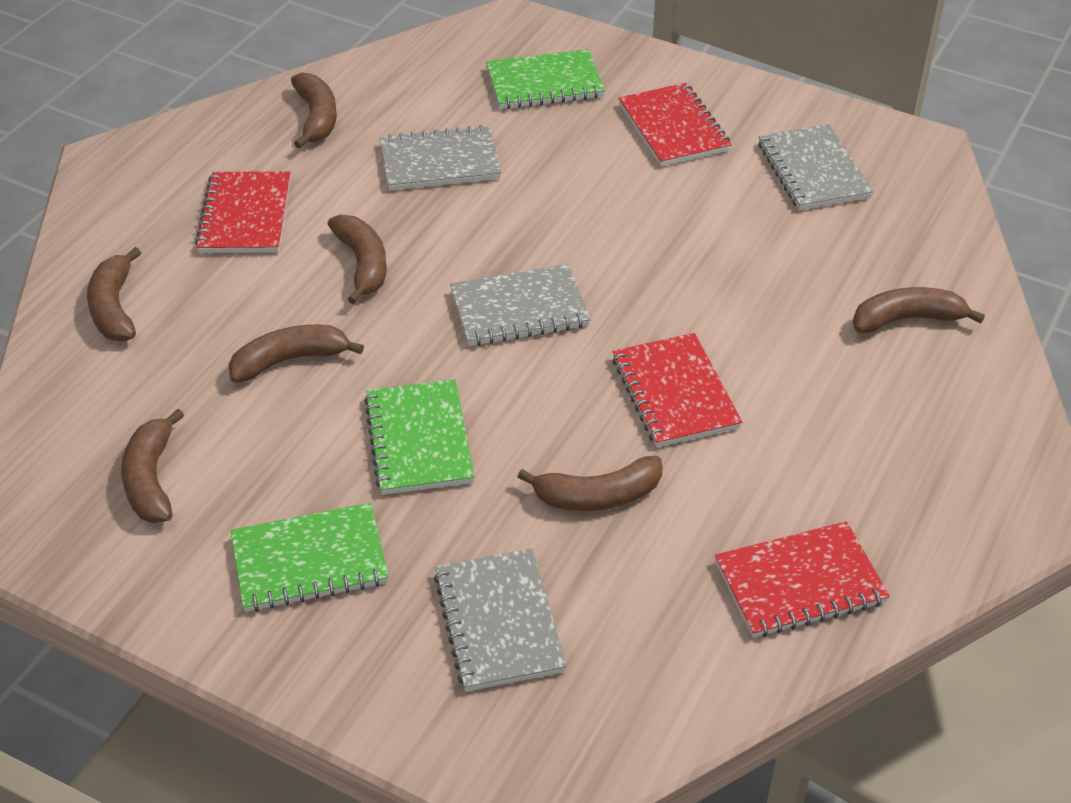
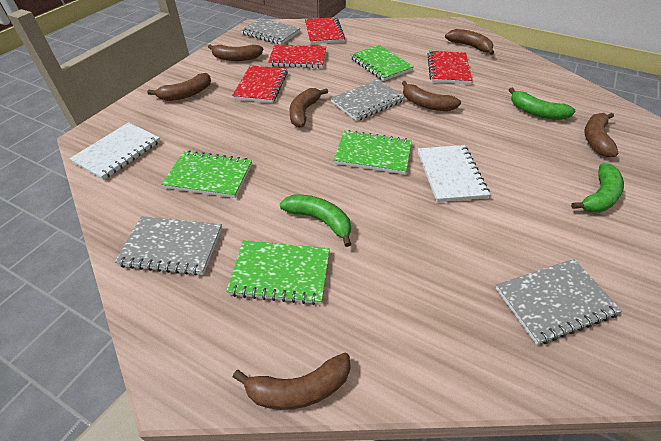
green banana: none = 0 -> [280,194,351,247] [509,88,575,120] [571,164,624,213] = 3
green notebook: [231,502,389,612] [364,379,475,495] [486,49,605,109] = 3 -> [162,151,252,198] [226,240,330,305] [334,130,412,174] [350,45,414,81] = 4
white notebook: none = 0 -> [70,122,160,180] [418,145,490,202] = 2

